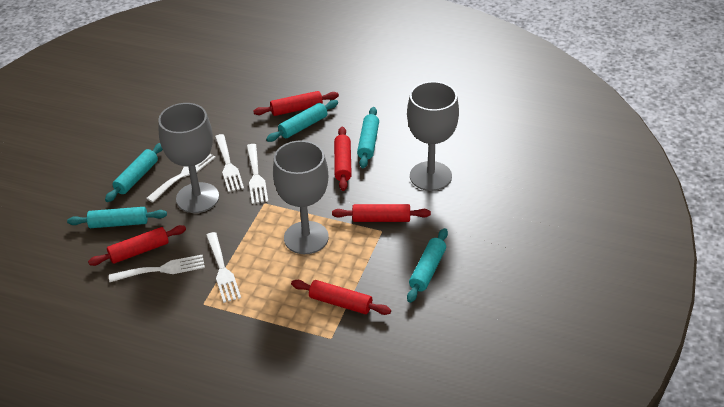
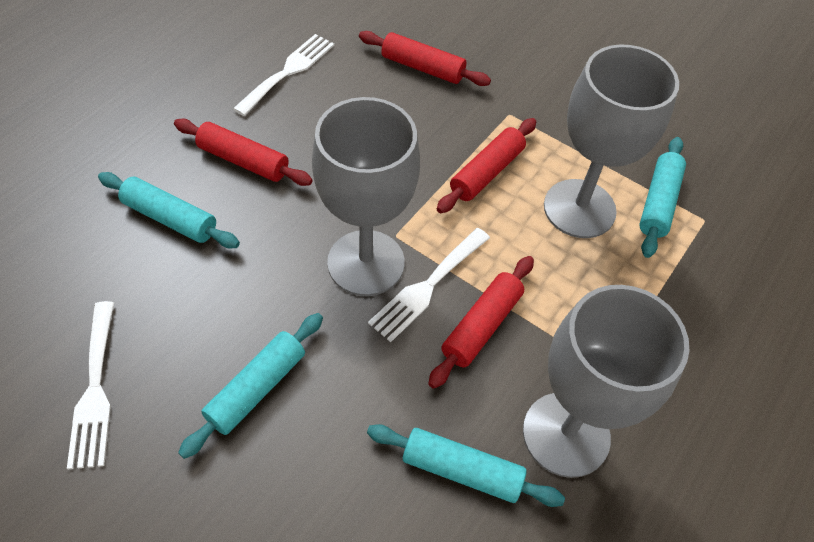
red rolling pin: [88,225,186,266] [253,91,339,116] [291,280,391,315] [332,204,431,222] [334,127,352,191] = 5 -> [174,119,313,186] [359,31,491,86] [428,256,534,389] [437,118,536,213] = 4
turquoise rolling pin: [67,207,167,228] [105,143,163,202] [266,100,338,142] [357,107,379,168] [407,228,448,303] = 5 -> [98,172,240,248] [178,313,323,459] [367,424,565,507] [639,137,686,258] = 4
white fork: [109,255,205,282] [146,154,216,203] [206,232,241,303] [215,134,244,192] [247,144,268,204] = 5 -> [67,301,114,469] [233,34,334,116] [368,228,490,342] = 3

